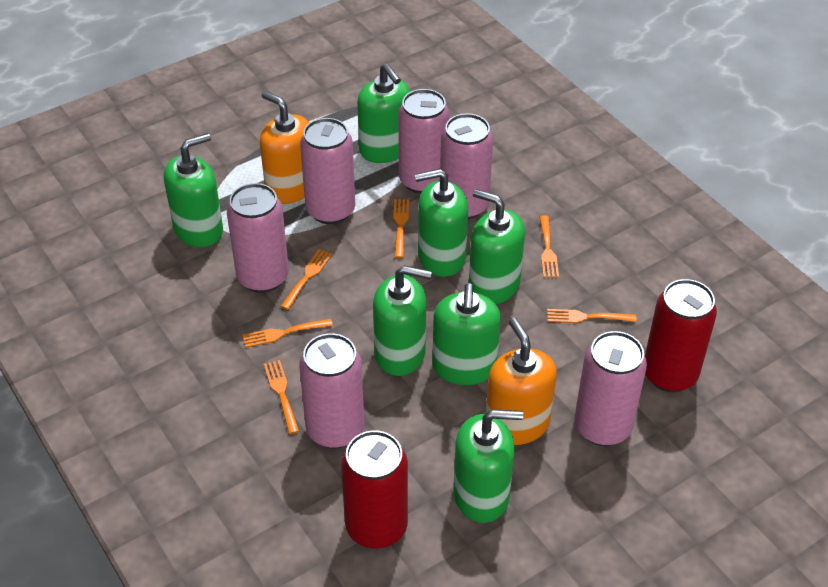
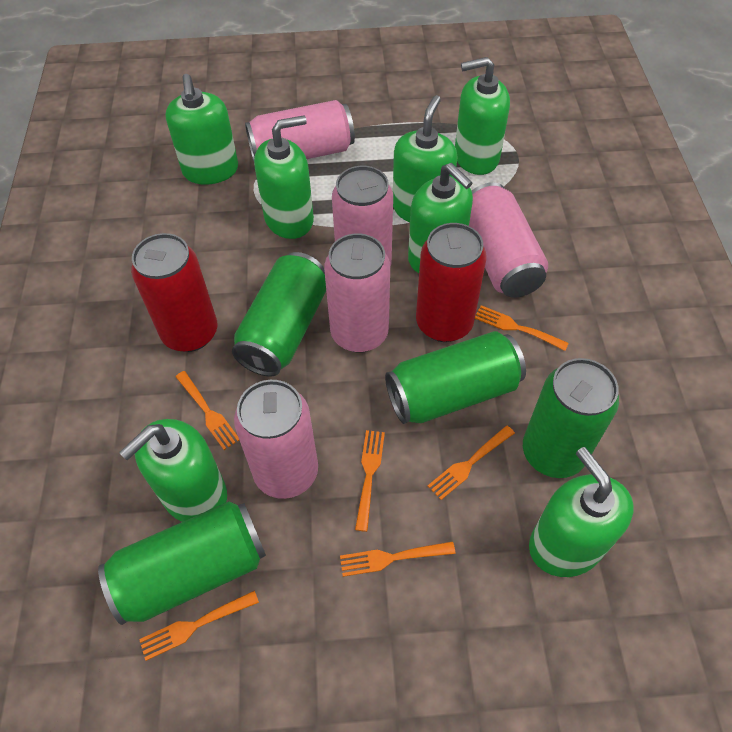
green can: none = 0 -> [98,501,266,625] [232,252,326,377] [385,331,526,424] [523,358,619,478] = 4
orange soap dispenser: [260,91,309,204] [486,318,557,445] = 2 -> none = 0
pink can: [227,183,289,293] [299,333,364,449] [300,118,355,224] [398,89,450,194] [440,113,493,219] [574,331,647,446] = 6 -> [234,380,318,499] [245,100,355,161] [324,233,390,353] [332,166,393,267] [469,182,548,298] = 5

